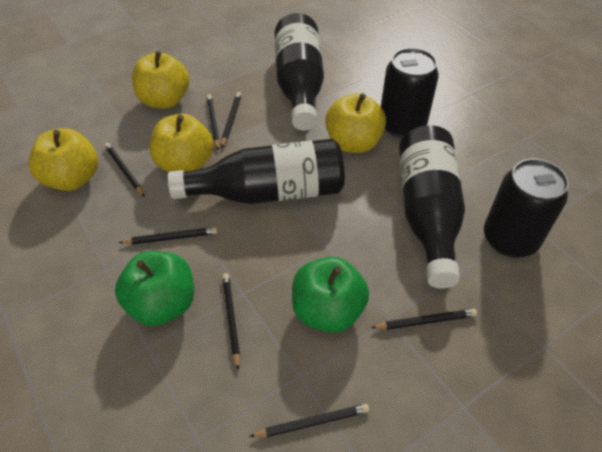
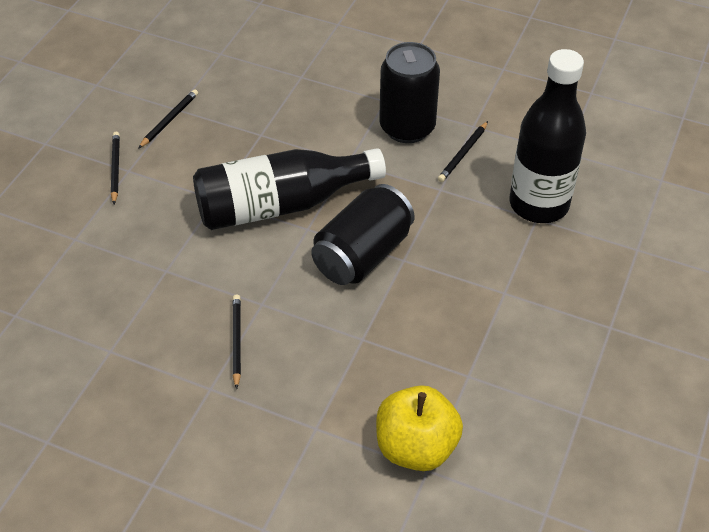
black bottle: [168,139,345,204] [275,13,324,131] [399,125,465,289] = 3 -> [193,148,386,230] [510,49,586,223] = 2
black pencil: [104,143,145,197] [118,227,218,244] [206,94,220,150] [221,92,242,147] [222,273,240,370] [249,404,369,437] [371,309,477,330] = 7 -> [111,132,120,204] [138,89,198,149] [232,294,241,389] [438,121,488,182] = 4
green apple: [115,251,194,326] [292,257,369,333] = 2 -> none = 0
yellow apple: [29,128,98,191] [132,51,189,109] [150,114,214,172] [325,93,386,153] = 4 -> [376,385,463,471] = 1

